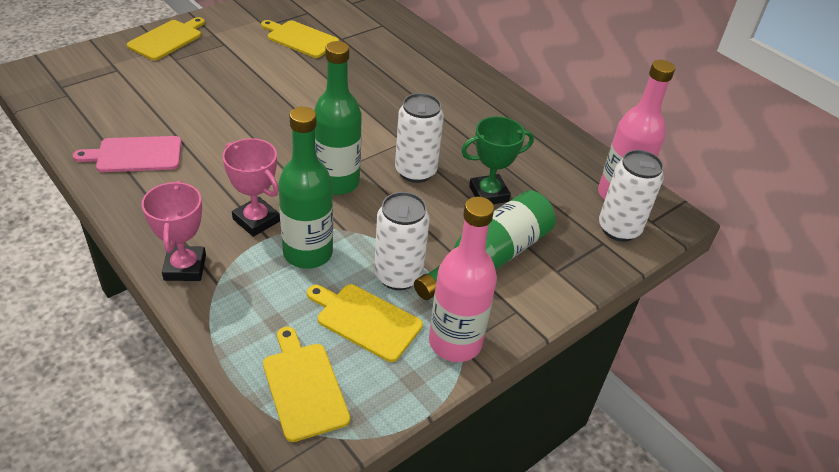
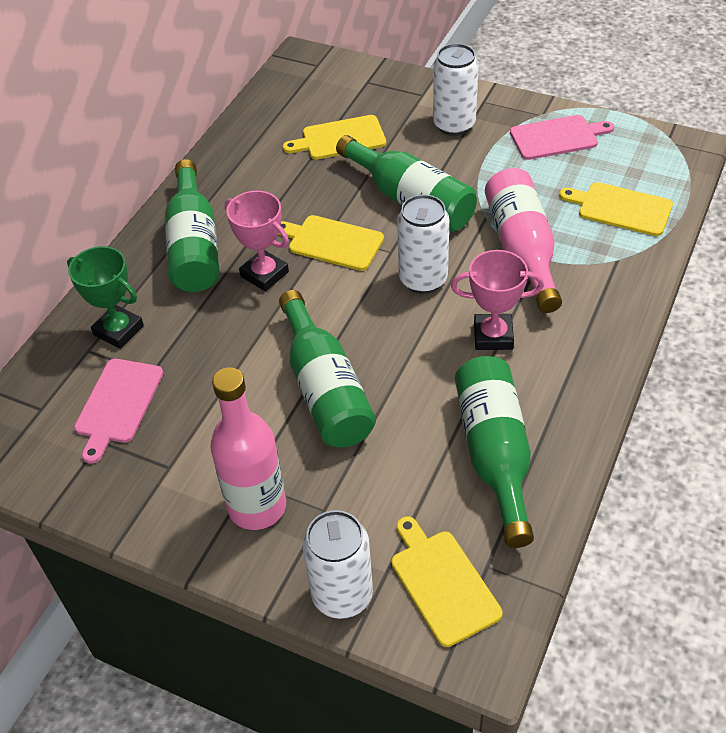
green bottle: [278,107,333,269] [314,41,362,195] [414,190,556,300] = 3 -> [165,159,220,292] [279,290,376,448] [336,135,477,232] [455,356,534,548] = 4
pink cutting board: [73,136,182,172] = 1 -> [74,359,163,464] [510,115,614,160] = 2

